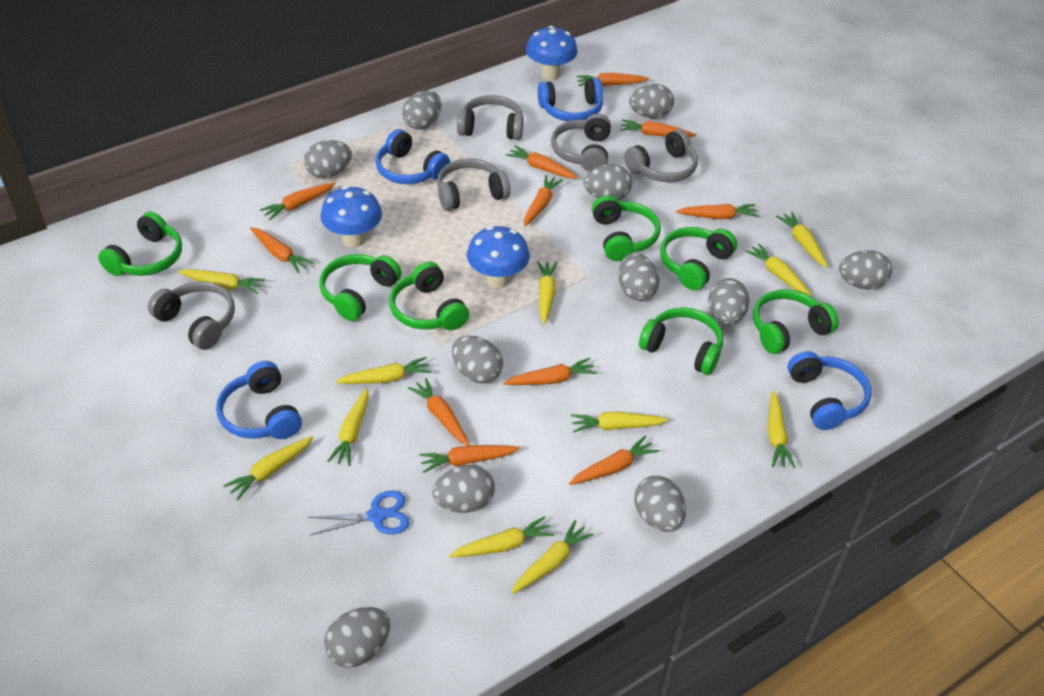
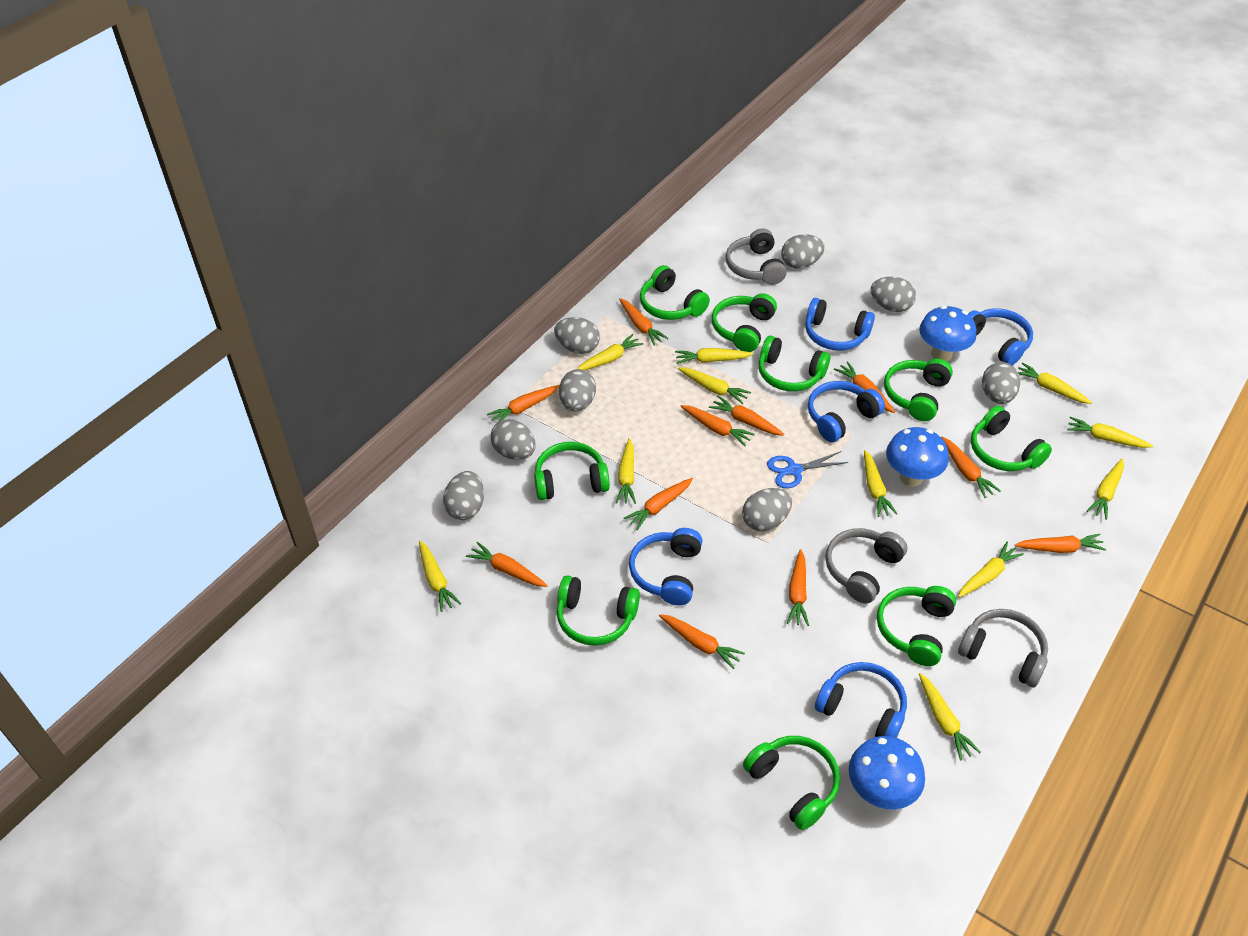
blue headphones: [216,361,302,439] [375,129,450,184] [538,78,603,121] [788,351,871,430] = 4 -> [629,528,702,606] [805,298,875,350] [808,381,885,442] [815,662,907,738] [968,308,1033,365] = 5
green headphones: [98,212,182,276] [319,254,402,321] [389,262,469,330] [592,195,661,261] [639,307,723,375] [660,227,737,290] [753,289,839,354] = 7 -> [534,442,610,500] [557,575,640,646] [640,265,710,320] [712,293,777,352] [743,736,840,830] [758,336,830,391] [877,586,956,666] [884,359,953,421] [971,406,1052,471] = 9
grey egg: [304,140,352,178] [324,607,390,668] [402,90,441,130] [432,465,495,513] [452,336,503,384] [584,164,632,200] [618,253,660,301] [629,84,674,118] [634,476,686,532] [708,278,750,325] [839,250,892,290] = 11 -> [443,471,484,520] [490,419,536,460] [554,317,600,354] [559,369,596,411] [742,488,792,531] [781,234,825,268] [871,277,916,312] [982,362,1020,404] = 8
grey headphones: [148,281,235,350] [437,158,510,211] [457,95,524,140] [551,114,611,172] [624,129,698,182] = 5 -> [726,228,787,285] [825,528,907,604] [958,609,1048,688] = 3

